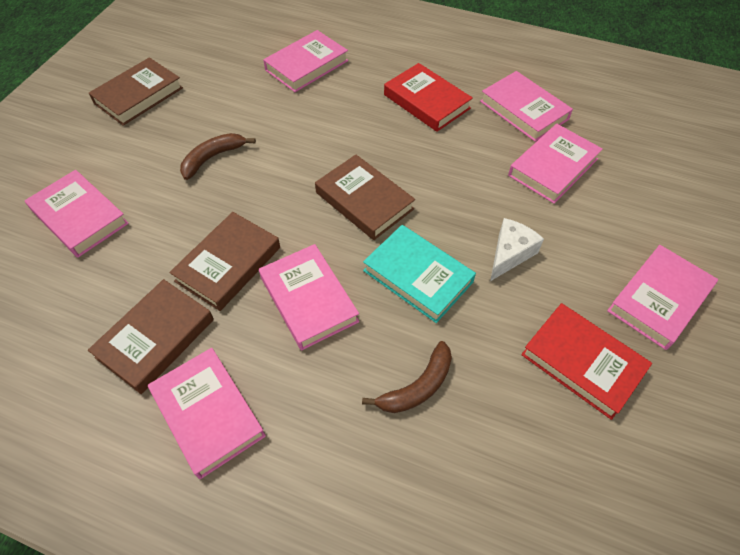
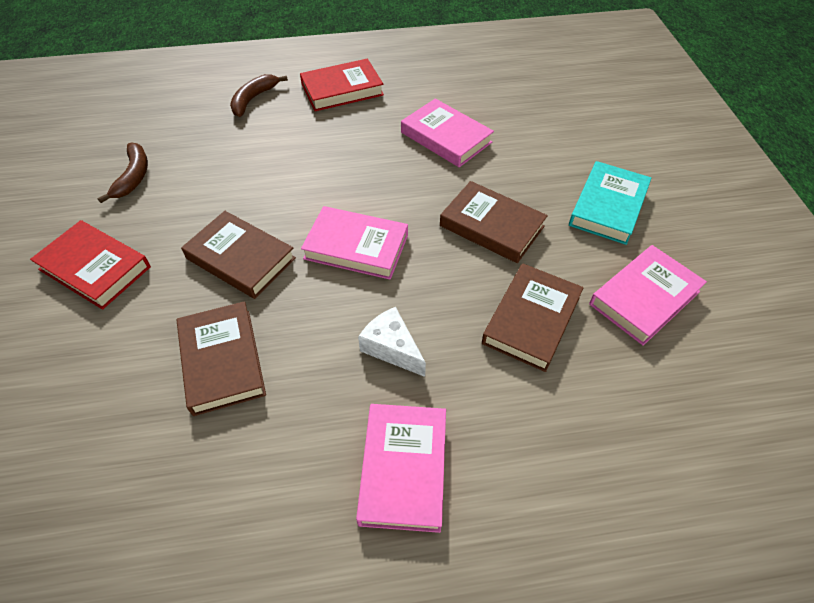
pink book: [25,170,129,258] [148,348,266,479] [259,244,359,351] [263,30,348,92] [480,71,573,142] [508,124,603,204] [607,245,718,350] = 7 -> [301,206,408,280] [356,404,446,533] [401,98,494,167] [589,245,707,345] = 4

